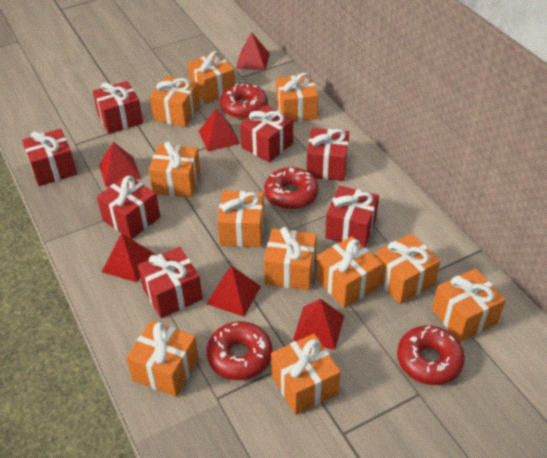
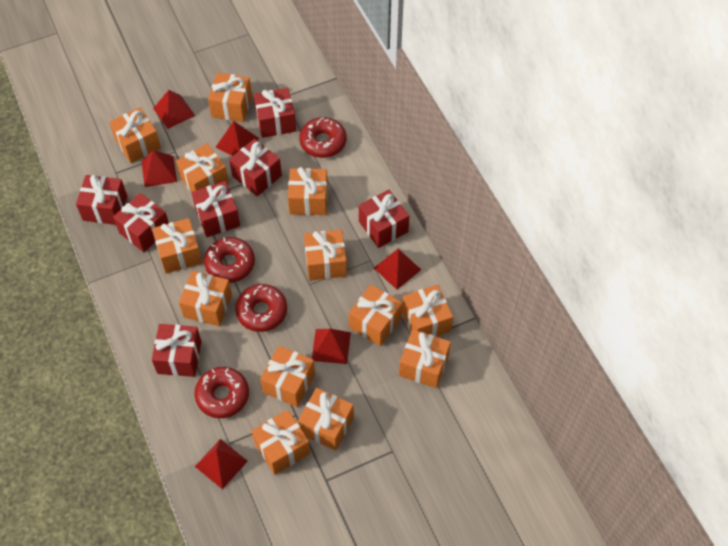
orange gift: [126,320,199,397] [149,141,200,198] [150,76,200,127] [188,51,235,104] [217,191,264,247] [264,227,317,290] [271,334,341,415] [276,73,318,123] [316,236,382,308] [375,233,440,304] [432,268,506,342] = 11 -> [109,107,161,163] [152,218,202,274] [176,144,229,192] [179,271,232,326] [208,73,252,122] [252,410,310,475] [260,346,315,407] [288,167,328,215] [298,388,354,451] [304,230,347,281] [349,284,403,346] [399,329,451,388] [402,284,453,337] = 13

